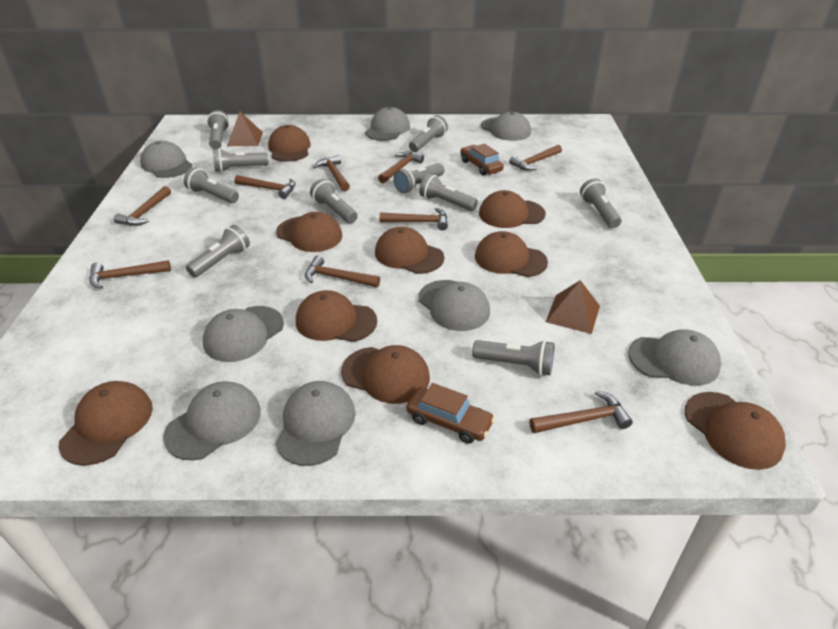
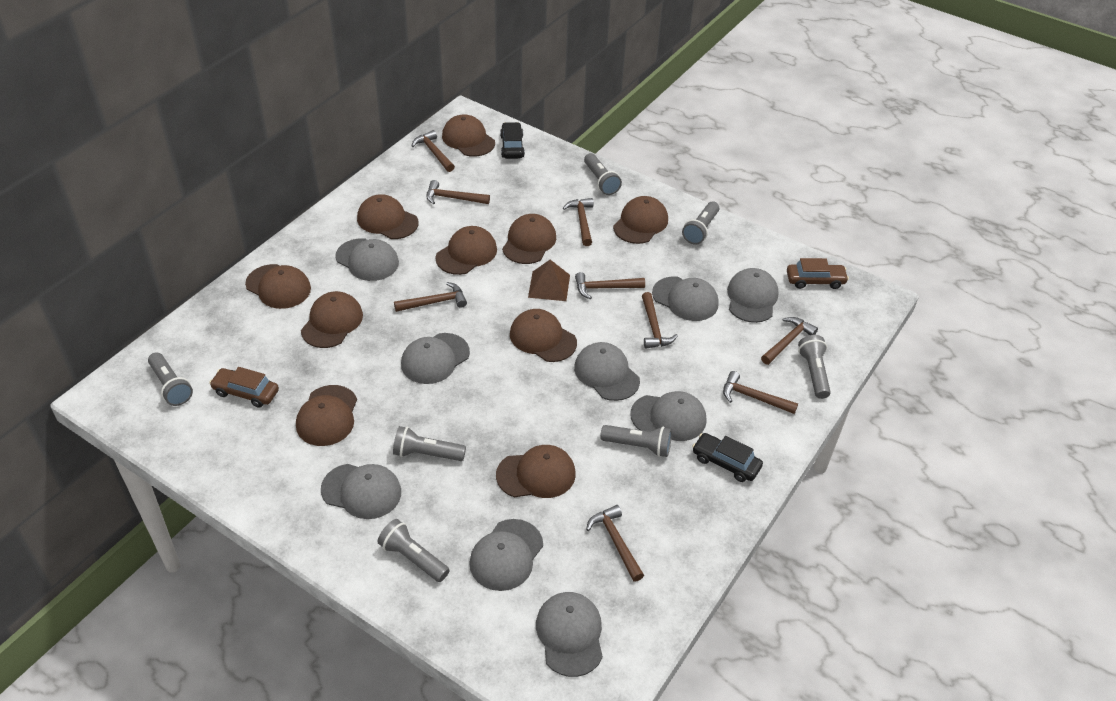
black car: none = 0 -> [500,122,525,159] [692,433,763,482] = 2
brown cap: [59,381,153,466] [268,125,311,162] [276,212,342,252] [296,290,377,342] [341,345,430,404] [375,227,444,274] [475,231,548,277] [479,190,546,228] [685,392,786,470] = 9 -> [245,264,311,309] [296,385,357,446] [301,291,363,348] [357,194,418,239] [435,226,497,275] [442,114,495,157] [496,445,576,498] [502,214,556,264] [510,309,577,362] [613,196,668,244] = 10
brown pyramid: [227,112,263,146] [546,280,600,334] = 2 -> [528,260,570,301] = 1
grey cap: [140,141,192,178] [163,381,261,460] [203,306,284,362] [276,381,355,466] [365,107,410,141] [418,280,490,331] [481,112,531,141] [628,329,721,386] = 8 -> [321,464,401,519] [335,238,399,281] [401,333,470,384] [469,519,543,591] [536,592,603,677] [574,342,640,401] [630,391,706,441] [652,277,719,321] [727,268,778,323] = 9
grey flashlight: [184,167,239,203] [186,225,250,278] [207,110,229,149] [213,148,269,173] [310,179,357,223] [393,163,444,193] [409,115,448,152] [419,174,478,211] [472,340,555,376] [580,178,621,228] = 10 -> [148,352,193,406] [377,519,450,582] [393,426,466,461] [584,153,622,195] [600,425,672,457] [682,201,719,244] [798,335,831,399] = 7

